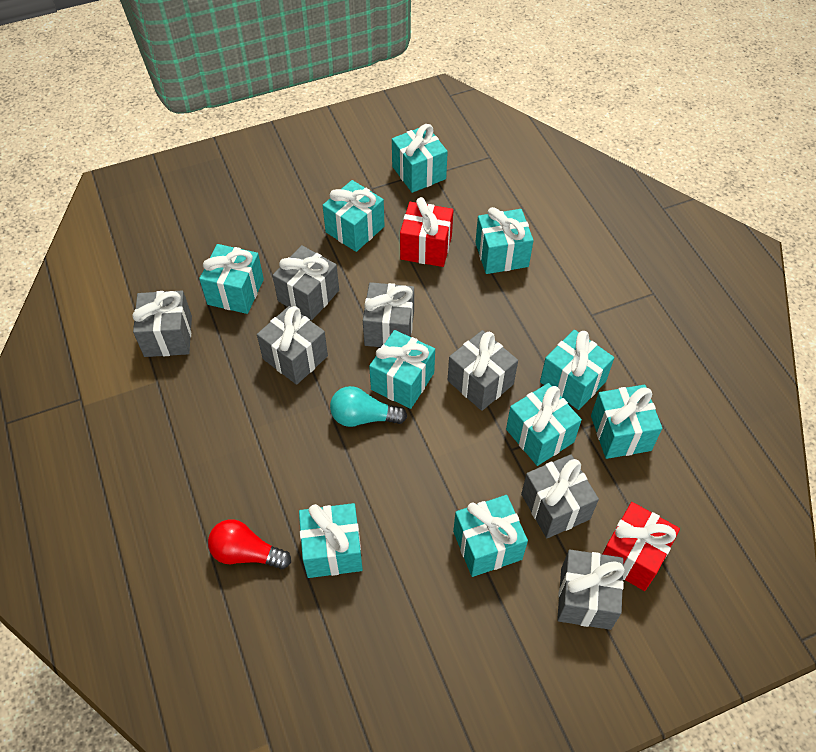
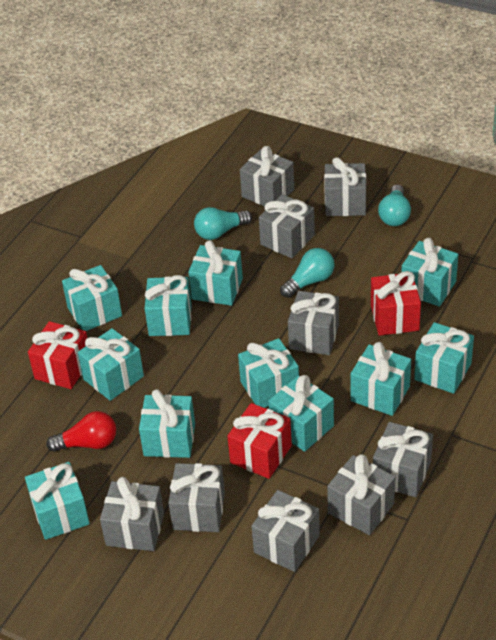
grey gift: [132,291,192,357] [257,306,328,385] [273,245,339,321] [363,282,414,347] [448,330,518,411] [521,454,599,538] [557,550,625,630] = 7 -> [100,477,164,551] [169,463,225,532] [240,146,294,206] [251,490,320,572] [259,194,315,258] [288,291,339,355] [324,157,366,216] [327,454,395,535] [373,422,433,497] = 9
red gift: [400,197,453,267] [602,502,680,591] = 2 -> [28,321,87,389] [227,403,292,479] [371,271,421,336] = 3
turquoise gift: [199,244,264,314] [299,503,363,578] [323,180,385,252] [369,330,435,409] [392,124,448,193] [453,495,528,577] [475,207,534,274] [506,383,582,466] [540,330,614,410] [591,385,662,459] = 10 -> [25,462,90,540] [62,265,122,331] [78,328,144,401] [139,389,195,458] [145,275,192,336] [188,240,243,306] [238,338,299,408] [269,375,334,452] [351,342,411,416] [402,238,458,307] [414,322,474,394] = 11
turquoise light bulb: [330,386,407,427] = 1 -> [194,207,252,240] [280,248,334,298] [378,185,411,226] = 3

